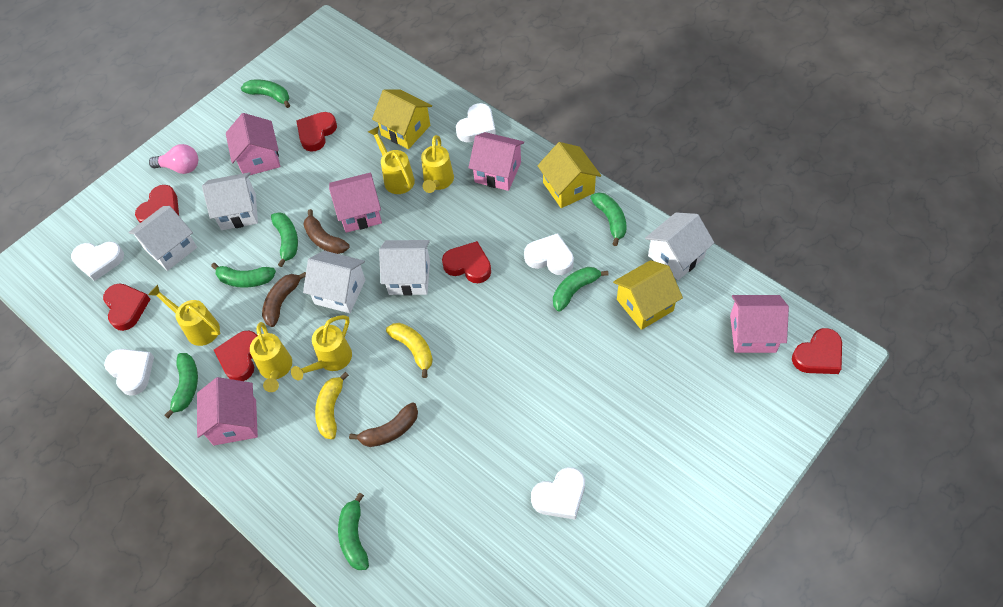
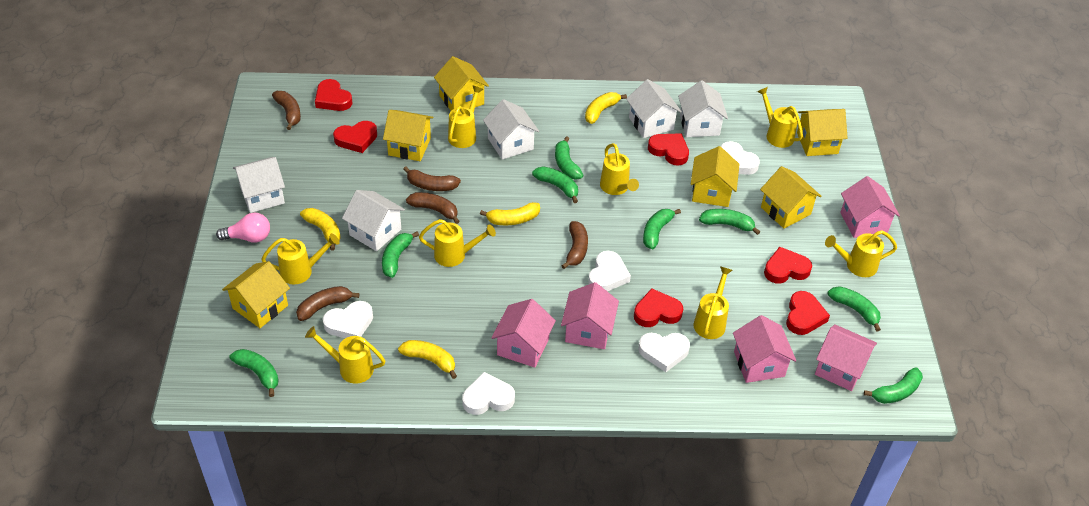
brown banana: [262,272,306,327] [303,209,350,254] [349,402,418,447] = 3 -> [272,91,301,130] [296,286,359,321] [403,167,461,191] [406,192,459,224] [562,221,588,269] = 5
green banana: [164,353,198,418] [211,263,276,288] [241,80,290,108] [271,212,298,267] [338,493,369,570] [553,267,608,312] [590,192,626,246] = 7 -> [230,349,279,397] [382,231,419,278] [532,166,578,203] [555,136,584,180] [643,209,681,249] [699,209,760,235] [827,286,881,331] [864,367,923,404] = 8
yellow banana: [315,372,349,439] [386,323,433,378] = 2 -> [300,208,341,251] [398,340,457,379] [480,202,540,225] [585,92,627,124] = 4
yellow house: [372,90,432,149] [537,142,601,208] [613,260,683,330] = 3 -> [222,261,290,328] [383,110,433,161] [434,56,489,111] [691,146,740,207] [760,166,821,229] [797,109,848,156] = 6
yellow watering can: [148,284,220,346] [250,322,292,392] [291,315,352,380] [368,126,415,194] [421,135,454,193] = 5 -> [261,233,340,285] [305,326,385,384] [419,219,496,267] [448,86,483,148] [600,143,639,195] [693,266,733,339] [757,87,803,148] [825,230,897,277] = 8

